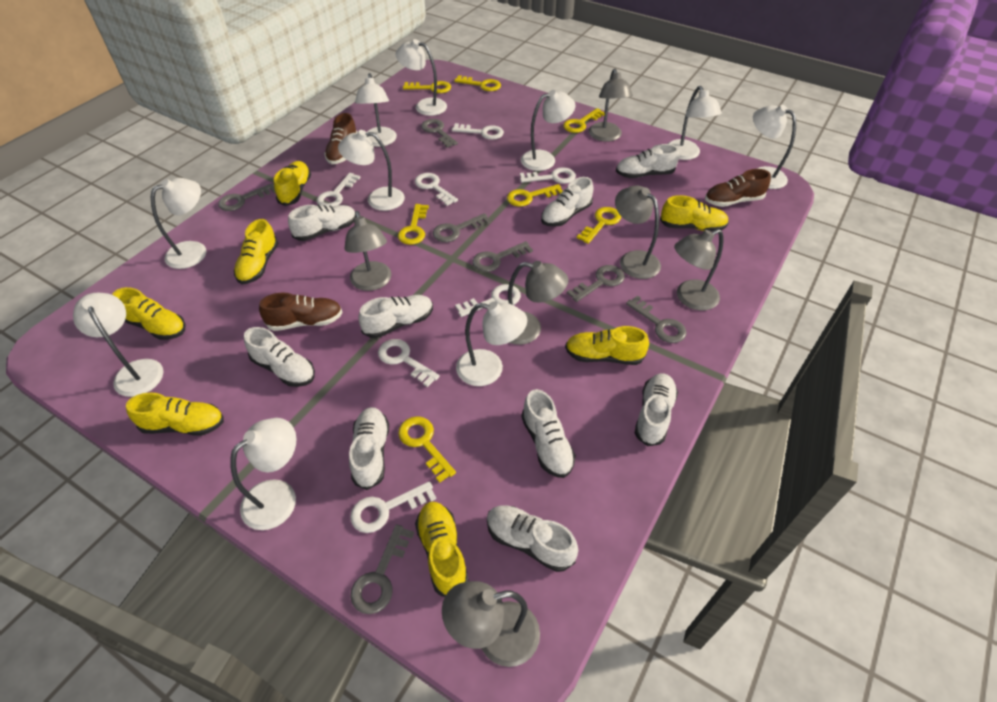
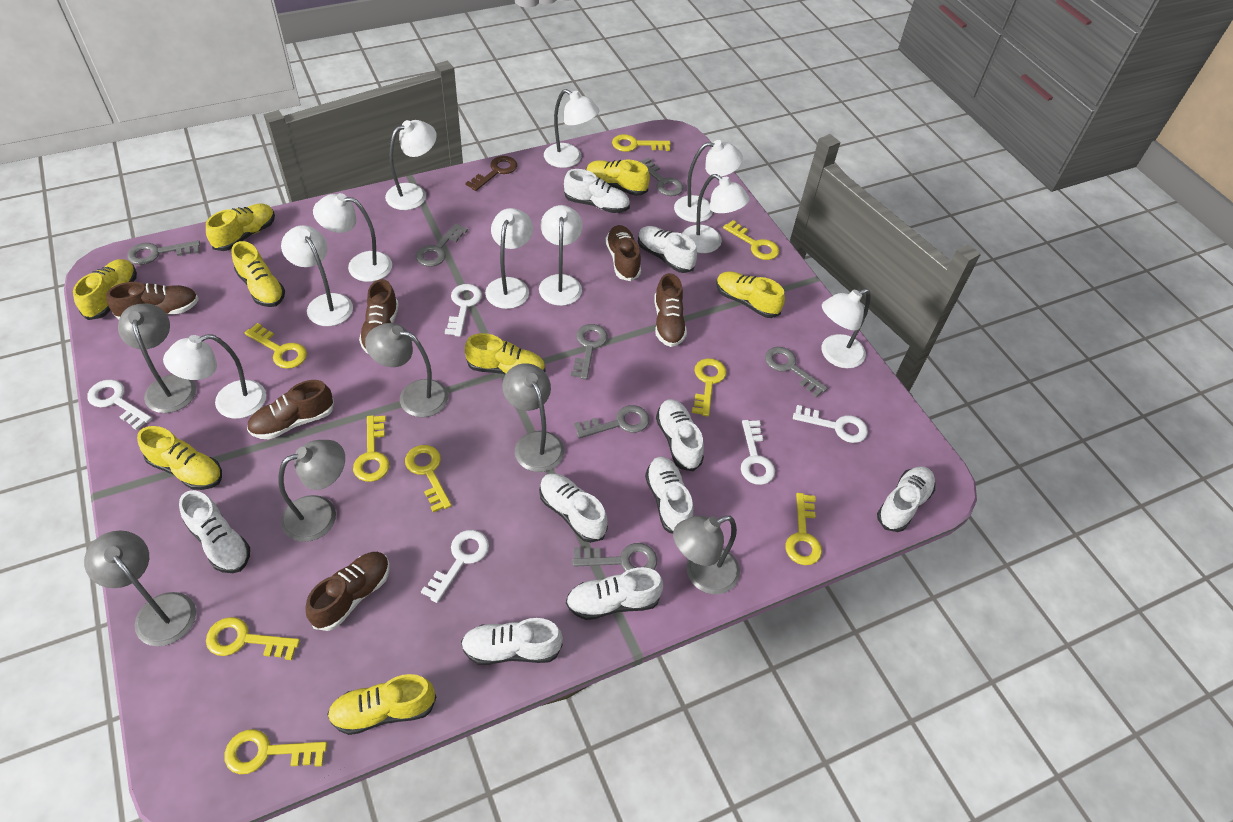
brown key: none = 0 -> [465,156,517,191] = 1
brown shoe: [259,292,342,331] [324,113,358,164] [705,169,771,207] = 3 -> [106,282,199,320] [247,380,334,439] [305,552,390,631] [359,279,399,353] [605,225,641,281] [654,273,687,347] = 6
white key: [317,173,361,207] [350,481,436,533] [378,339,440,387] [415,173,458,206] [452,123,504,140] [455,284,521,317] [520,167,576,184] = 7 -> [87,380,152,430] [421,530,489,603] [445,284,482,337] [741,420,775,485] [793,405,868,443] = 5
yellow key: [398,204,429,245] [398,416,456,483] [403,81,451,93] [454,75,501,91] [507,184,563,207] [563,108,605,133] [577,207,621,244] = 7 -> [206,617,300,660] [224,729,327,774] [244,323,307,369] [353,415,389,482] [405,445,451,513] [612,134,671,152] [692,358,726,417] [723,220,779,260] [785,493,822,565] = 9
yellow shoe: [112,287,186,340] [126,392,224,436] [234,219,278,284] [274,161,311,206] [415,502,469,597] [565,326,649,365] [660,195,729,232] = 7 -> [73,259,137,320] [137,426,222,490] [206,204,275,251] [232,241,285,307] [327,674,436,735] [465,333,545,375] [586,159,650,196] [716,271,785,318] = 8

